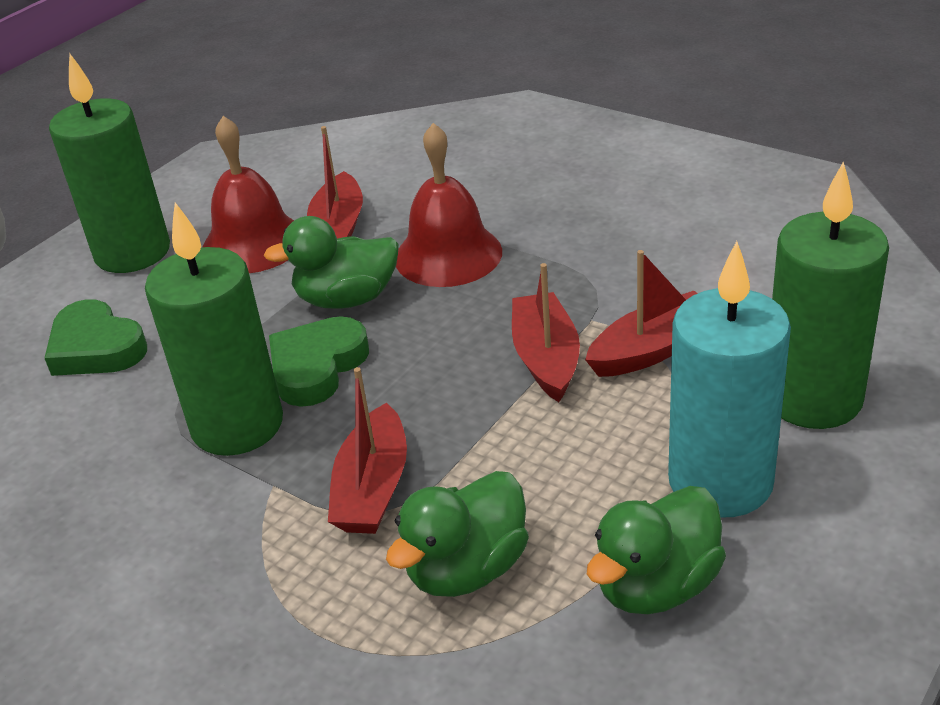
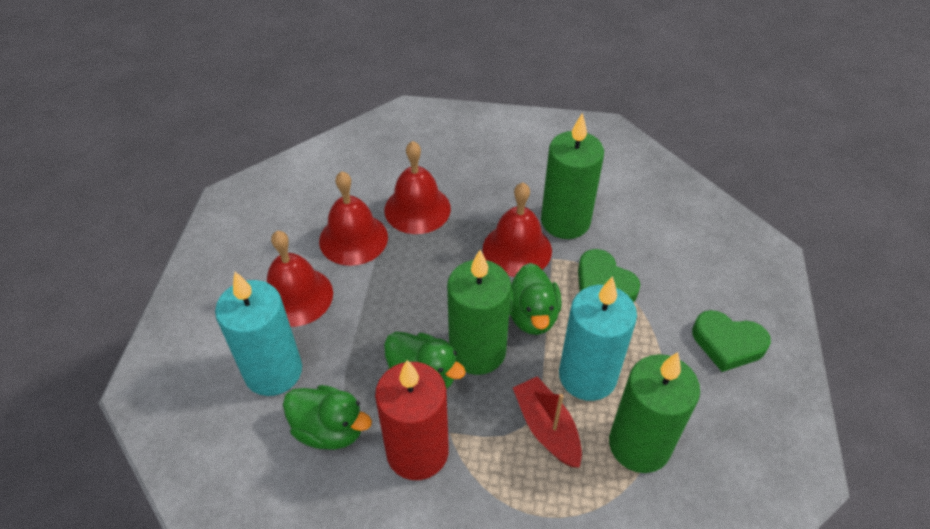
red bell: [202,116,294,273] [396,123,502,287] = 2 -> [267,231,333,327] [319,171,388,266] [385,141,451,234] [483,183,552,277] = 4
red boat: [307,126,363,239] [328,367,407,534] [512,263,580,402] [585,250,698,377] = 4 -> [513,376,582,468] = 1
red candle: none = 0 -> [375,360,449,480] = 1
turquoise candle: [668,241,791,517] = 1 -> [215,272,302,396] [559,276,637,401] = 2

